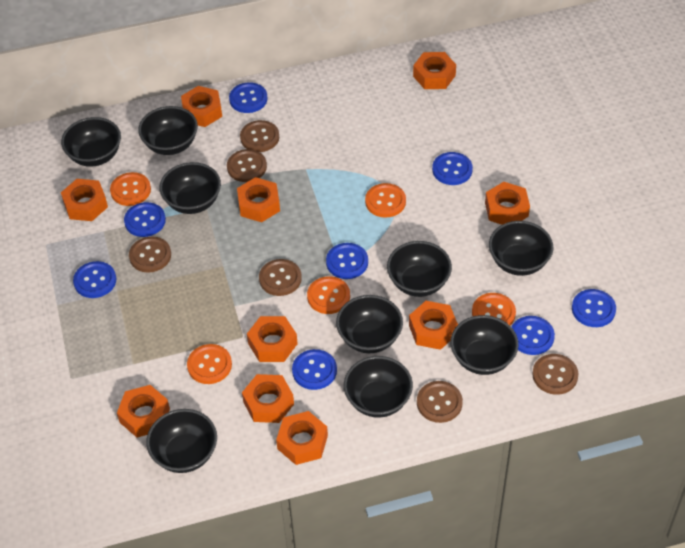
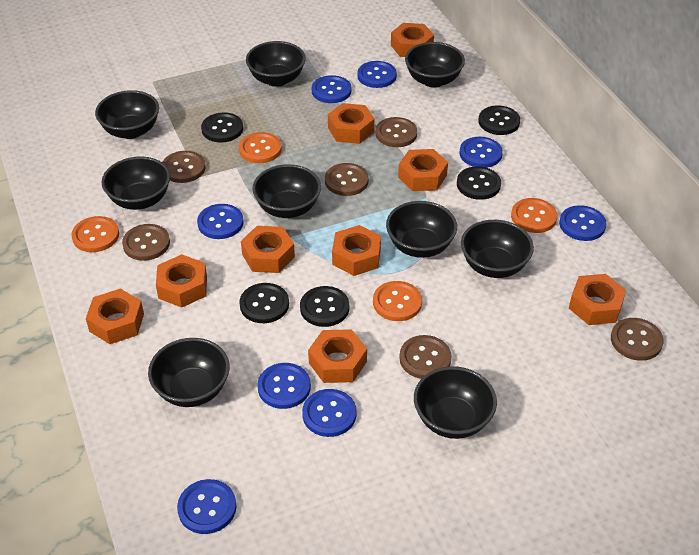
black button: none = 0 -> [201,112,243,143] [239,283,289,323] [300,286,349,327] [457,166,501,200] [478,105,520,135] = 5
orange button: [110,172,151,206] [187,344,232,384] [307,276,350,314] [365,183,406,218] [472,293,516,325] = 5 -> [71,216,119,252] [239,132,282,163] [373,281,422,321] [511,198,557,233] = 4
orange nut: [61,179,108,221] [117,385,170,437] [181,86,222,127] [237,177,280,222] [242,374,294,423] [247,316,298,362] [276,411,328,465] [409,301,458,350] [413,52,456,89] [485,182,530,225] = 10 -> [86,289,144,344] [156,254,207,308] [241,226,295,273] [308,329,367,383] [328,103,374,144] [332,225,381,276] [391,23,434,57] [398,149,448,191] [569,274,626,325] = 9

